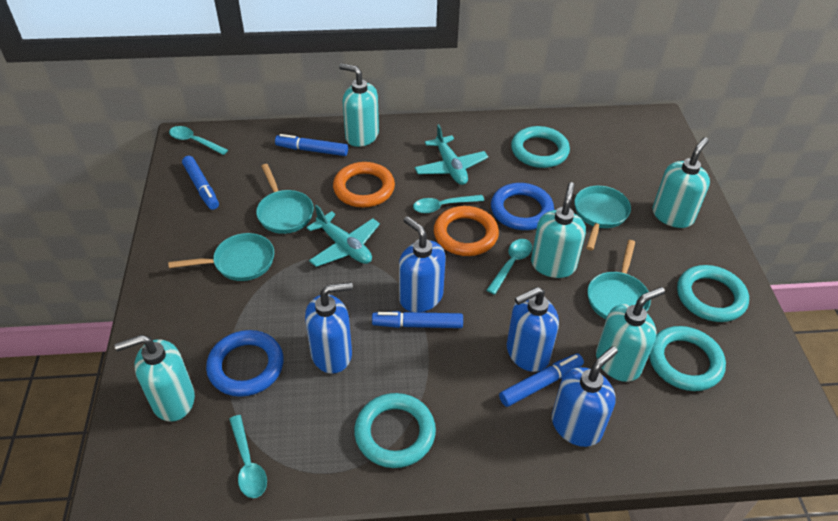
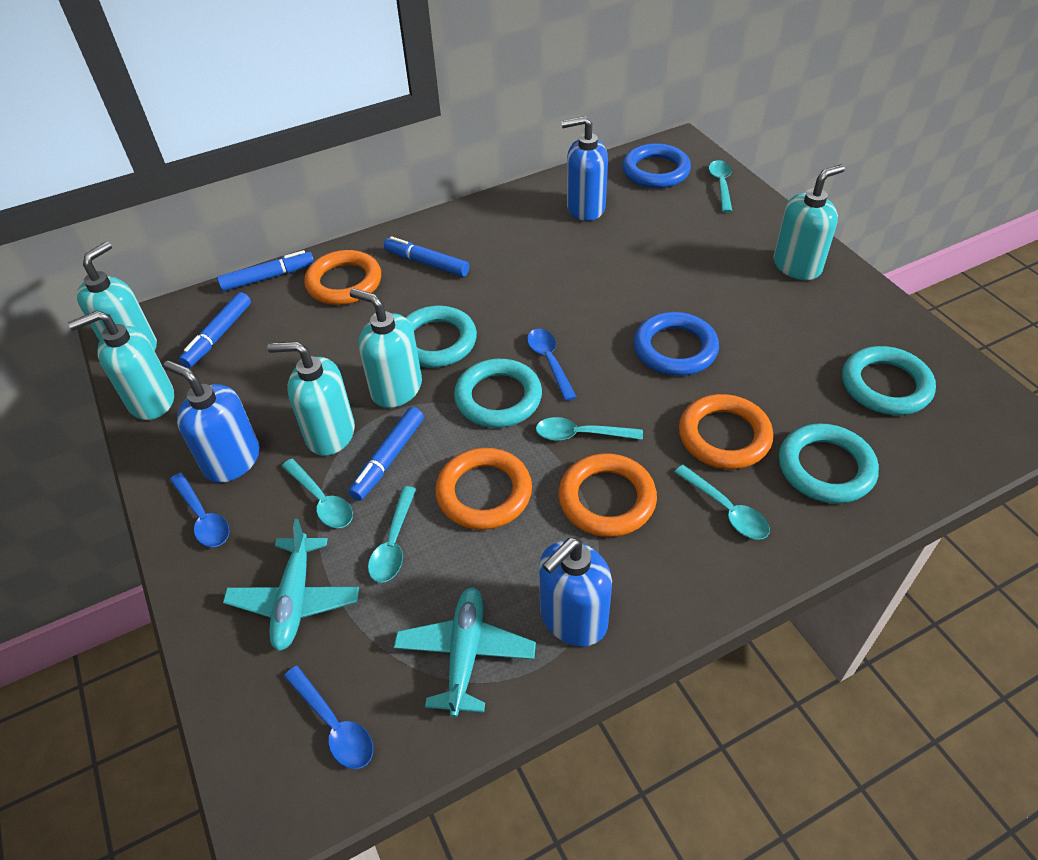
blue soap dispenser: [305,282,353,374] [399,216,446,312] [507,287,559,372] [552,346,618,447] = 4 -> [163,361,259,483] [539,537,612,647] [561,116,608,221] = 3
blue spoon: none = 0 -> [170,473,230,547] [284,666,373,769] [527,329,576,401] = 3
orange ring: [333,162,395,208] [434,206,499,256] = 2 -> [304,250,381,305] [435,448,532,530] [558,453,657,537] [679,394,773,469] = 4
turquoise pan: [168,233,274,281] [256,164,314,234] [574,186,631,250] [587,240,651,319] = 4 -> none = 0
turquoise spoon: [169,126,228,155] [229,415,267,498] [413,195,484,213] [486,239,532,295] = 4 -> [282,459,353,528] [368,486,416,583] [536,417,643,441] [674,465,770,540] [709,160,732,212] = 5

